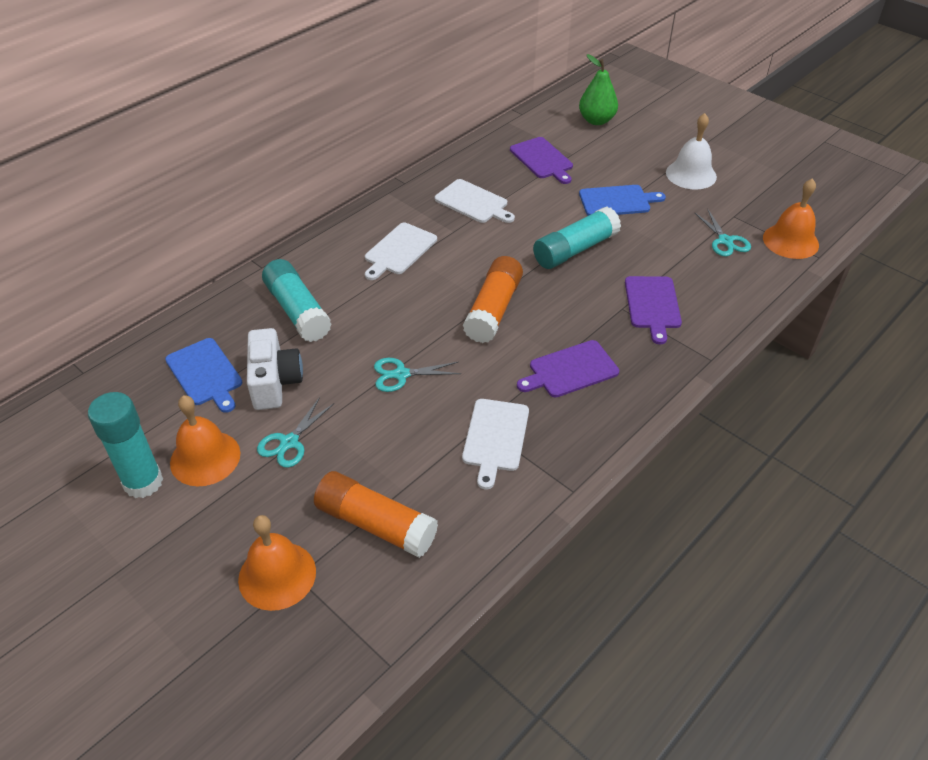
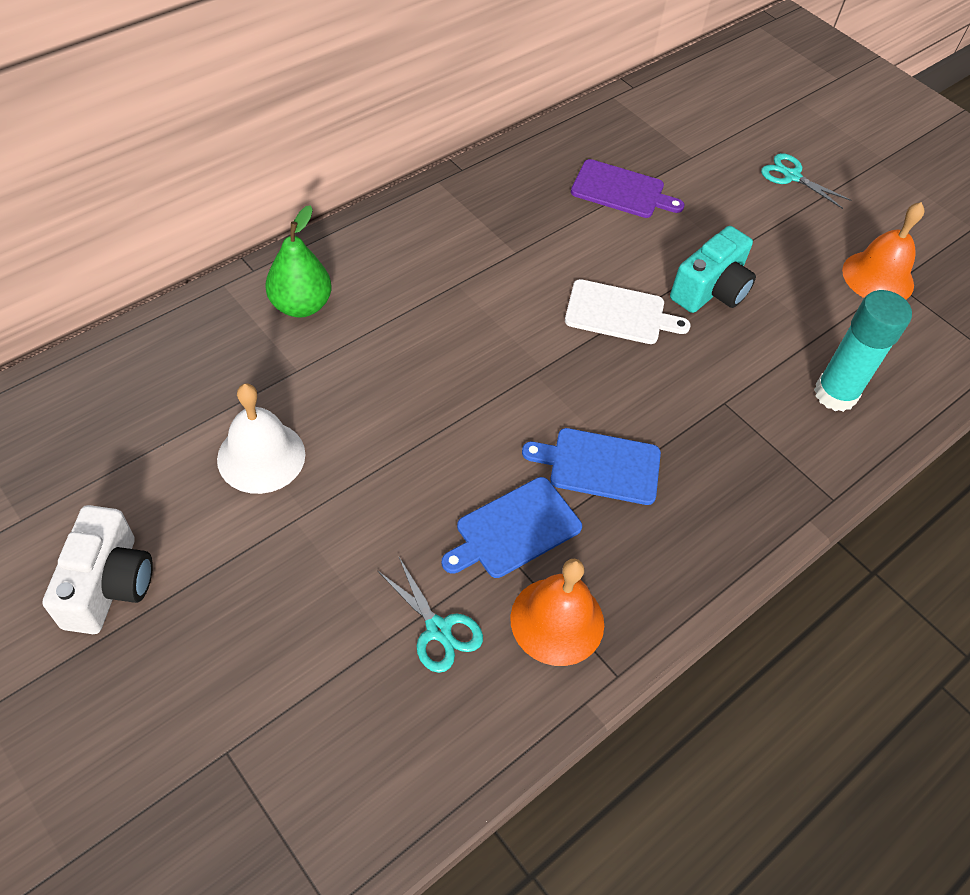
orange bell: [170,395,240,486] [238,515,316,611] [763,178,819,259] = 3 -> [510,559,604,666] [842,202,925,300] = 2
orange glue stick: [314,471,438,558] [463,256,523,343] = 2 -> none = 0
purple cutting board: [510,137,573,184] [517,340,619,397] [625,276,682,344] = 3 -> [571,159,684,218] = 1
turquoise camera: none = 0 -> [670,226,756,313] = 1
turquoise glue stick: [88,392,163,498] [262,259,332,342] [533,206,621,269] = 3 -> [814,290,912,412] = 1
turquoise scissors: [257,397,334,468] [374,358,461,392] [694,210,751,256] = 3 -> [377,557,483,673] [761,153,851,209] = 2
white cutting board: [365,223,437,280] [435,179,515,223] [462,399,529,489] = 3 -> [565,279,691,344] = 1

